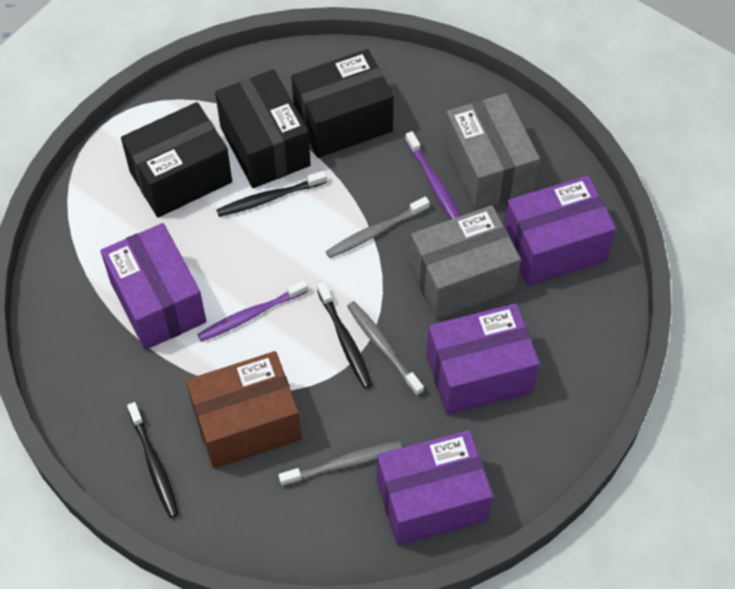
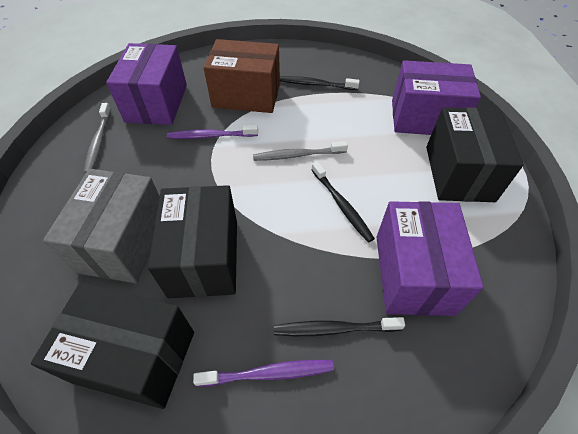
grey box: [409,205,521,319] [444,93,540,211] = 2 -> [43,169,160,283] = 1
grey toothbrush: [279,441,402,486] [326,196,430,258] [347,301,424,396] = 3 -> [84,103,111,174] [253,141,348,161] = 2
purple box: [101,223,207,350] [377,430,493,546] [426,303,540,415] [504,175,616,286] = 4 -> [106,43,187,125] [376,201,484,316] [392,60,481,135] = 3

